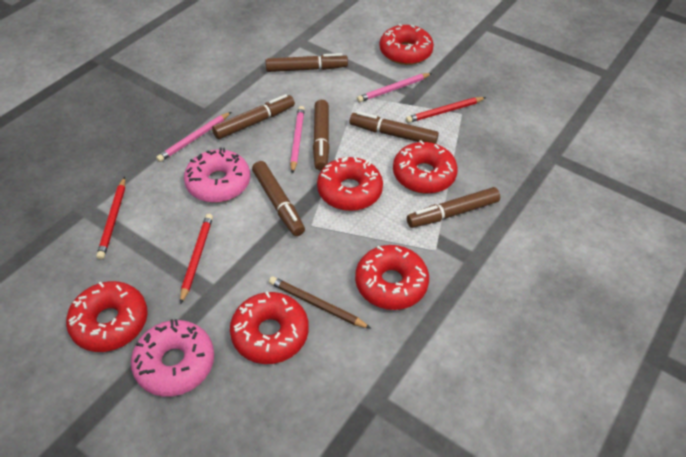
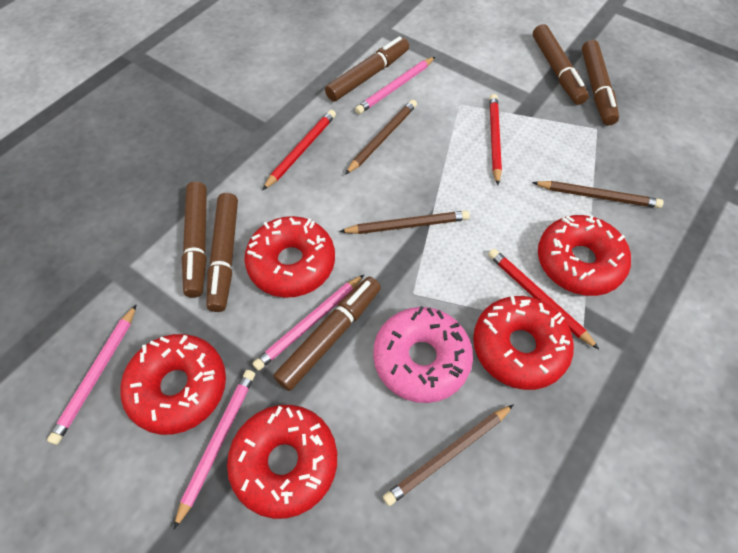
brown pencil: [269,276,371,329] = 1 -> [339,210,470,234] [345,100,417,175] [383,404,514,506] [532,181,664,208] = 4
pink donut: [131,319,214,397] [184,147,250,203] = 2 -> [373,306,473,403] = 1
pink pencil: [156,112,231,162] [290,106,305,174] [357,73,432,102] = 3 -> [47,304,137,445] [173,370,255,530] [252,275,364,371] [355,57,435,114] = 4
red donut: [66,281,148,352] [230,292,309,364] [317,157,383,211] [355,245,429,310] [379,24,434,65] [393,140,458,194] = 6 -> [120,334,226,435] [227,405,337,519] [244,216,335,298] [473,296,574,390] [538,215,631,296] = 5

